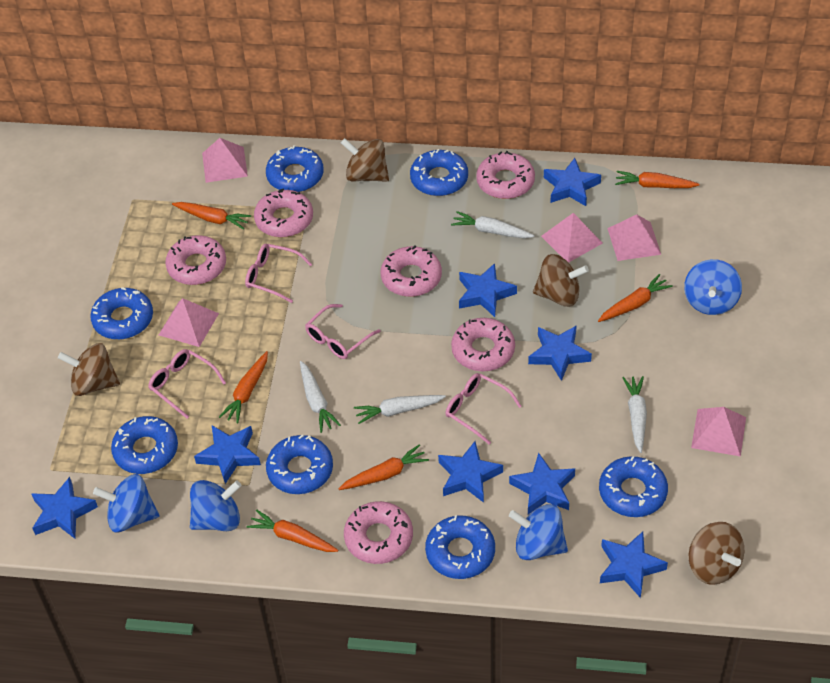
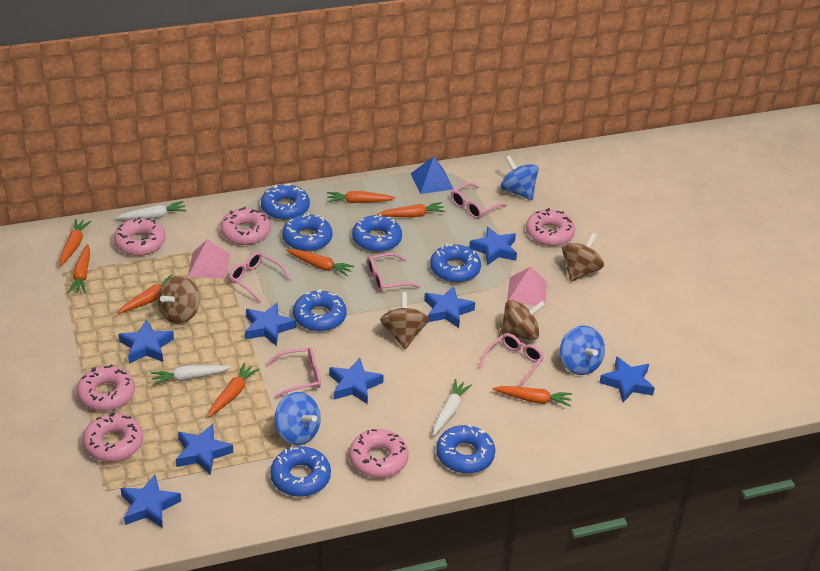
blue pyramid: none = 0 -> [411,156,453,194] = 1
blue spinning top: [93,474,160,532] [190,480,241,531] [509,504,568,560] [684,259,742,315] = 4 -> [275,392,321,445] [500,155,539,200] [560,325,605,375] = 3
orange carrot: [172,202,251,230] [219,351,268,423] [246,509,339,552] [338,444,429,490] [598,274,673,322] [615,171,700,188] = 6 -> [60,219,91,266] [68,244,90,293] [118,274,173,314] [208,363,260,417] [286,249,354,276] [327,191,395,203] [377,202,446,217] [492,386,572,407] = 8
pink glasses: [148,349,226,419] [245,244,312,303] [305,304,381,359] [445,373,521,444] = 4 -> [229,252,291,302] [267,348,321,398] [367,253,420,292] [451,183,507,219] [478,333,544,387] = 5
pink pyramid: [159,298,219,347] [202,138,248,183] [541,213,603,263] [607,214,661,261] [691,407,746,457] = 5 -> [188,239,230,279] [507,267,547,307] = 2
white carrot: [300,361,341,433] [354,395,446,424] [451,211,535,238] [622,376,647,453] = 4 -> [115,201,187,220] [150,365,231,386] [433,379,472,436] = 3

